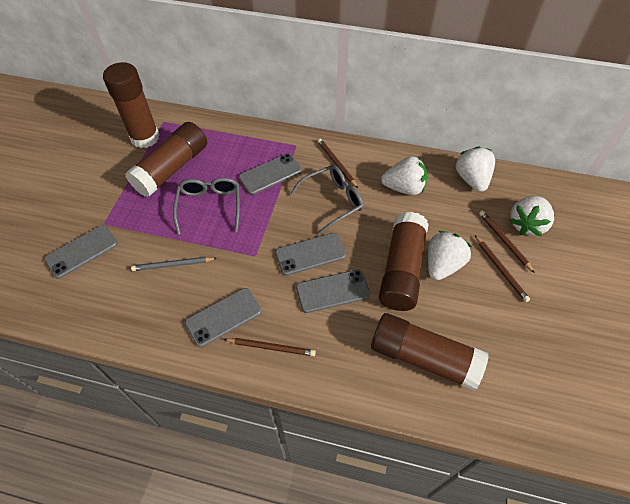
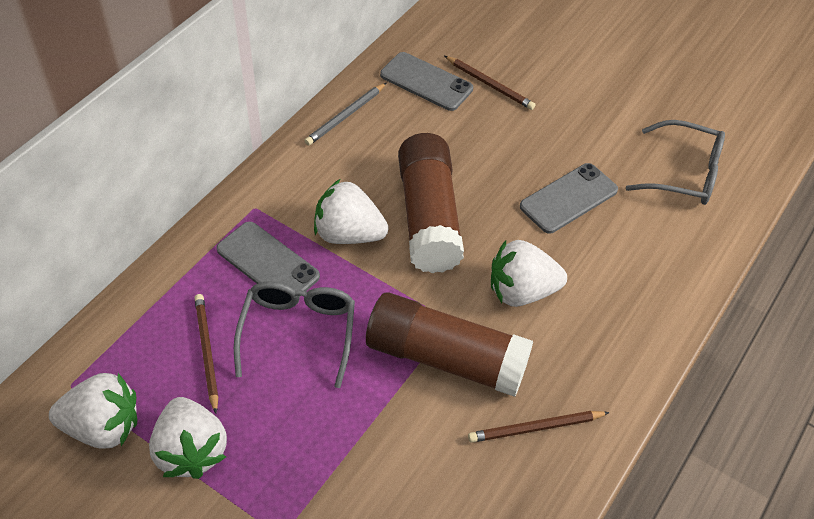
brown glue stick: [103,62,160,148] [125,122,207,197] [371,313,489,391] [379,212,429,311] = 4 -> [366,292,533,397] [398,133,464,273] = 2
brown pencil: [224,338,316,356] [318,139,358,188] [475,235,530,302] [479,211,535,273] = 4 -> [194,294,219,414] [445,56,536,110] [468,411,610,443] = 3
grey phone: [44,225,117,279] [185,288,262,347] [239,153,302,195] [275,233,346,276] [296,269,370,313] = 5 -> [216,221,320,297] [380,52,473,111] [520,163,618,234] = 3

